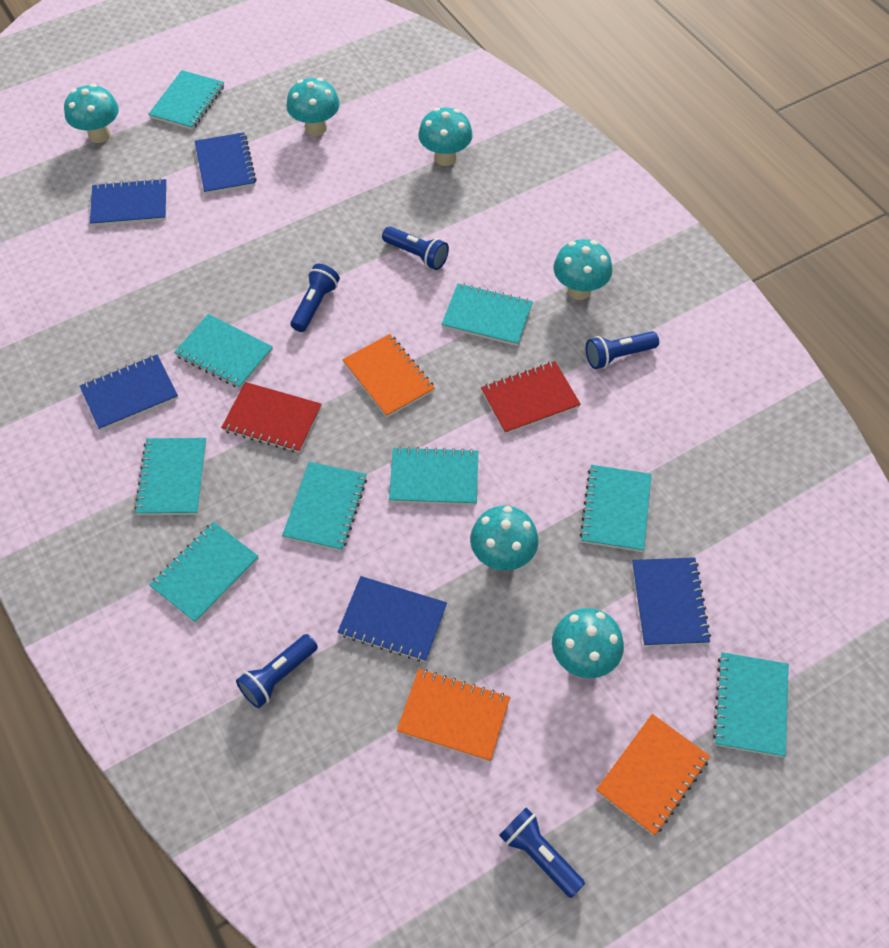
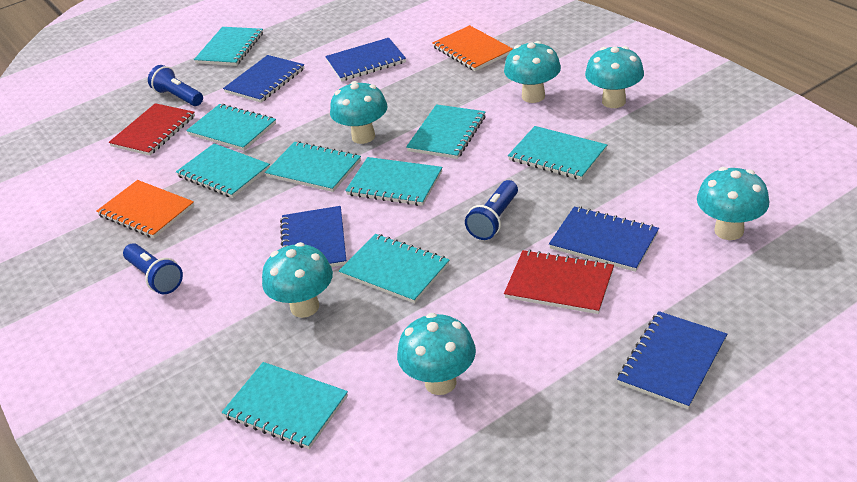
blue flashlight: [236,634,318,708] [290,264,340,332] [382,226,449,270] [499,807,585,898] [586,331,659,369] = 5 -> [123,243,183,294] [148,65,203,106] [465,180,518,240] = 3
orange notebook: [342,334,435,417] [397,669,510,762] [596,714,710,836] = 3 -> [96,180,194,238] [432,25,513,71] = 2

